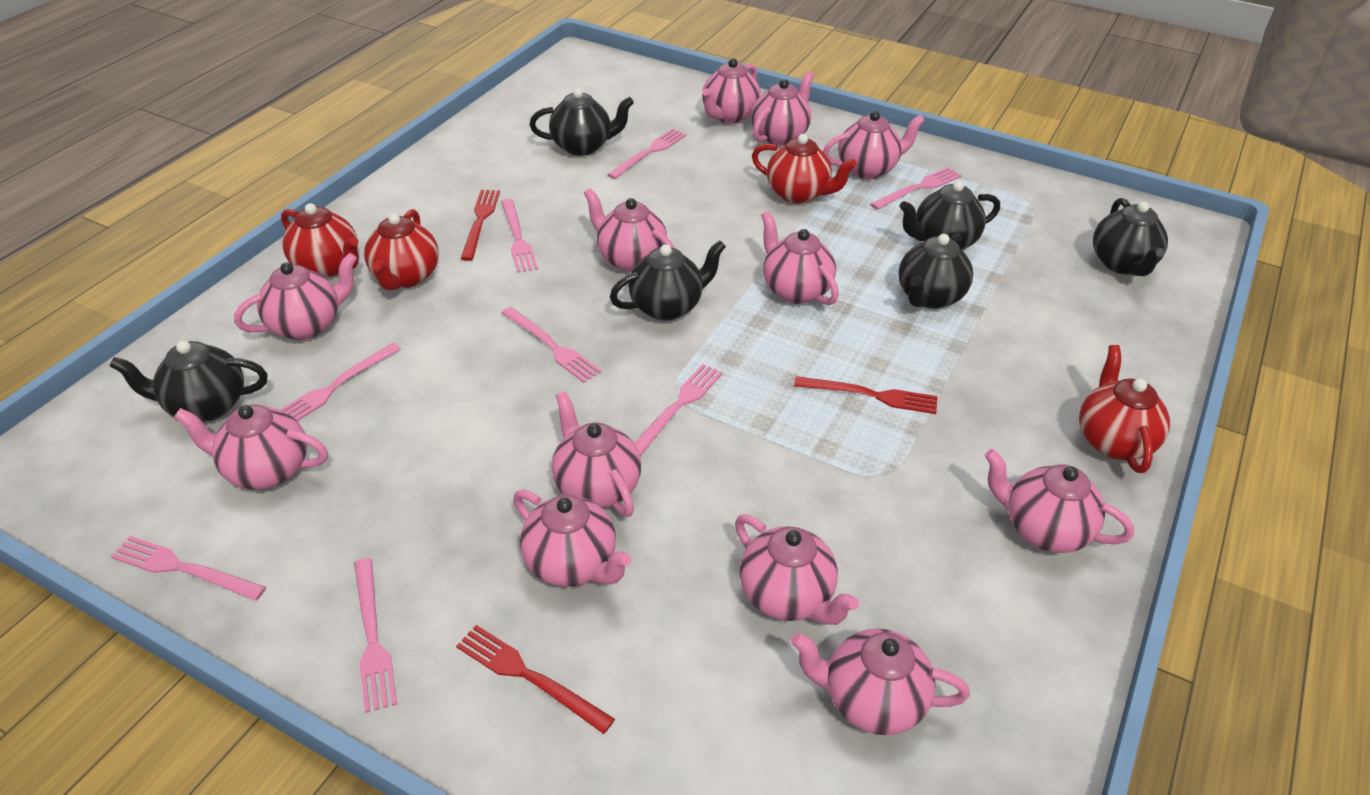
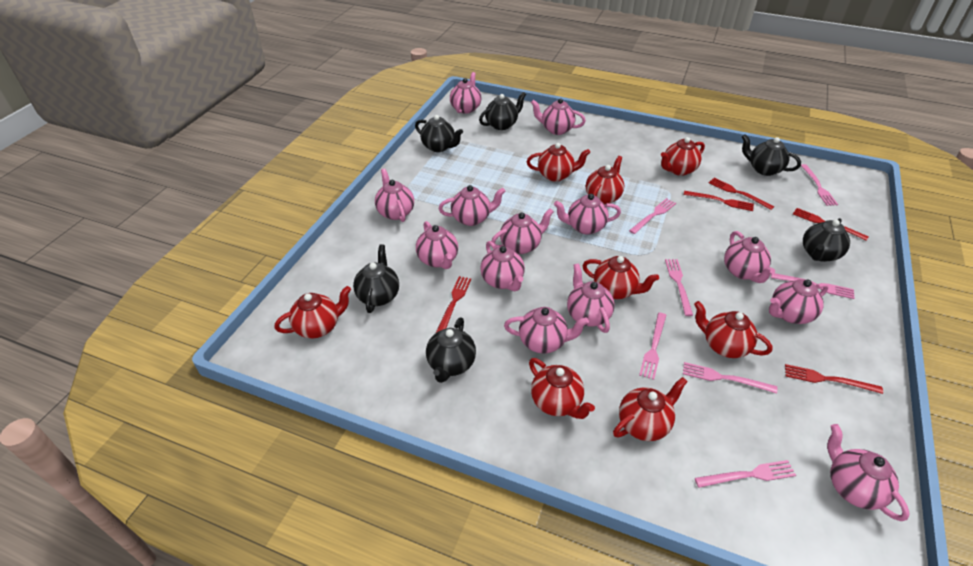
pink fork: [111,536,266,601] [281,343,401,421] [354,558,397,713] [501,199,538,273] [501,307,601,383] [607,129,686,179] [634,364,723,456] [870,167,962,210] = 8 -> [629,198,676,234] [639,313,666,380] [665,259,693,316] [683,362,777,393] [695,460,796,488] [771,273,855,299] [801,164,838,206] = 7
pink teapot: [174,405,328,490] [234,253,357,340] [513,490,632,587] [552,391,641,517] [584,188,674,272] [702,58,761,124] [735,514,859,625] [751,71,814,146] [761,211,839,305] [791,628,970,735] [823,111,925,179] [984,449,1134,553] = 12 -> [375,168,414,222] [416,221,458,269] [438,185,505,226] [450,72,482,114] [480,241,525,292] [491,208,554,254] [504,307,589,353] [531,98,586,135] [554,194,621,235] [567,263,615,333] [724,231,775,283] [769,279,829,324] [827,424,910,521] = 13
red fork: [456,625,615,734] [461,190,500,261] [794,376,938,414] = 3 -> [436,276,471,333] [684,191,754,211] [708,178,774,210] [785,364,883,394] [793,208,869,241] = 5
red teapot: [281,203,359,278] [364,209,439,290] [752,134,857,204] [1079,345,1170,473] = 4 -> [275,286,351,338] [527,143,590,182] [529,358,595,419] [582,256,659,299] [586,156,624,205] [613,377,688,441] [661,137,705,176] [694,301,773,358] = 8

